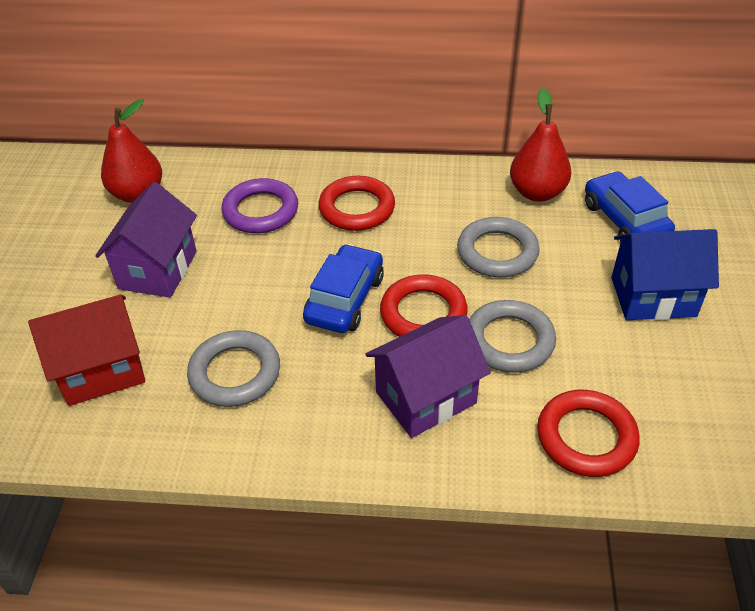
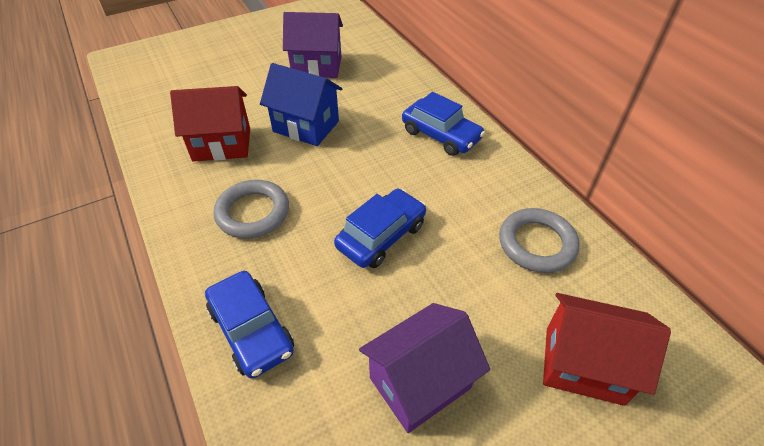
blue car: [303,244,384,333] [585,171,675,242] = 2 -> [205,271,294,379] [334,189,426,268] [402,92,485,156] = 3
grey ring: [187,330,280,407] [457,217,540,277] [469,300,556,373] = 3 -> [214,180,289,239] [499,208,580,273] = 2
purple ring: [221,178,298,233] = 1 -> none = 0
red house: [28,295,145,406] = 1 -> [170,86,250,162] [543,293,671,406] = 2
red pear: [101,99,162,203] [510,88,571,202] = 2 -> none = 0
red ring: [319,176,395,231] [380,274,468,337] [537,390,640,477] = 3 -> none = 0

